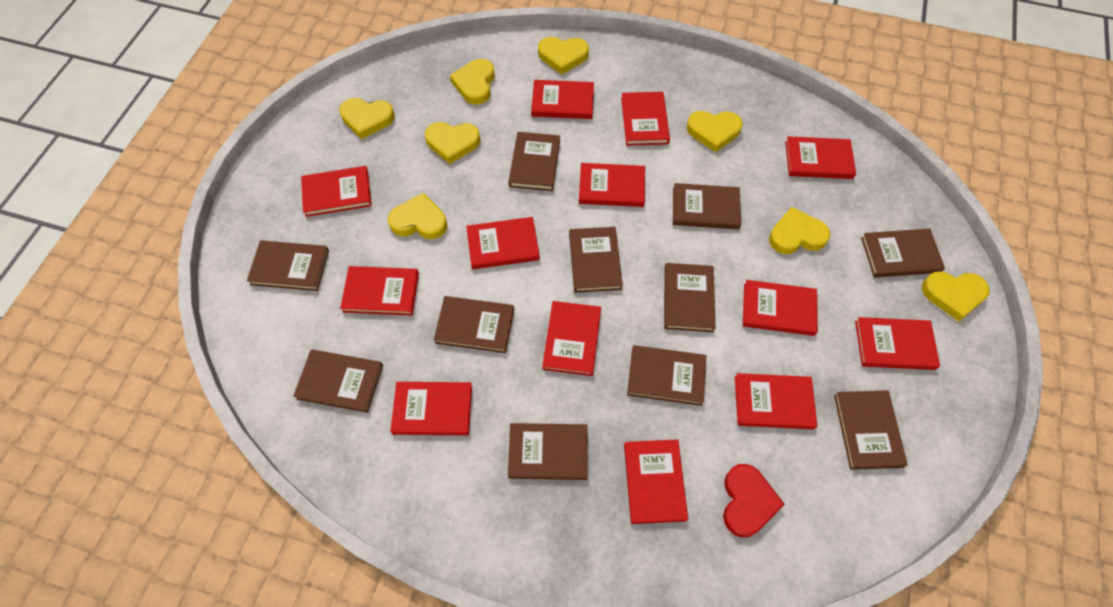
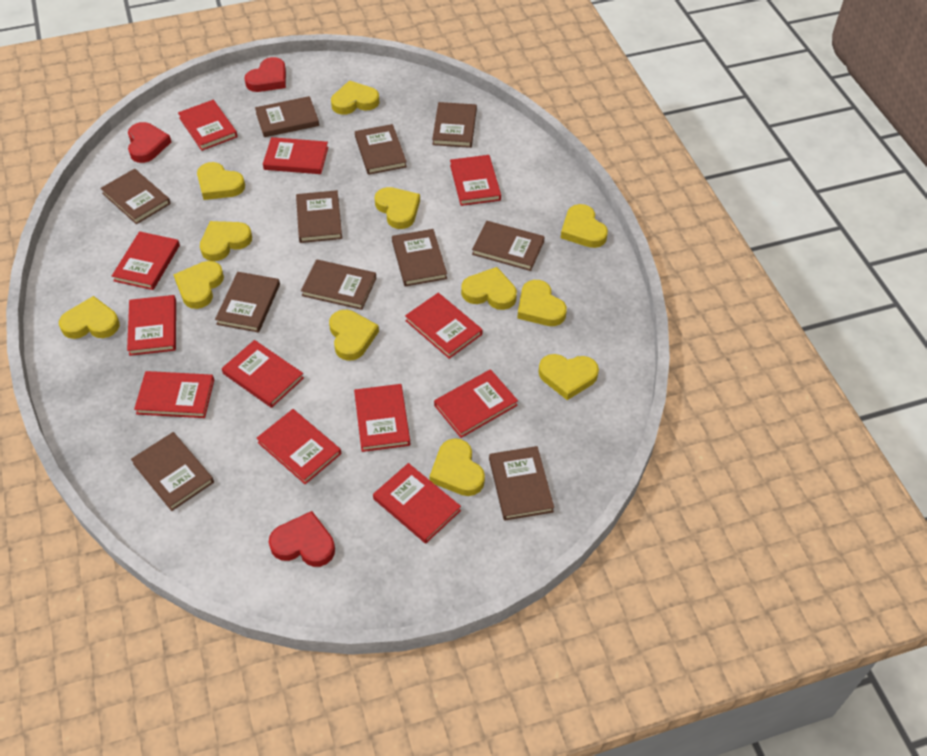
red book: [301,166,372,217] [340,266,419,316] [390,382,472,435] [466,217,540,269] [531,80,594,119] [542,301,601,376] [579,163,645,207] [621,92,670,146] [624,439,688,524] [735,373,817,430] [743,280,818,336] [785,136,856,179] [855,317,940,370] = 13 -> [112,231,180,290] [127,295,176,356] [134,371,214,418] [178,100,238,151] [222,340,304,408] [256,409,341,484] [263,137,328,174] [354,384,410,452] [373,463,461,543] [405,293,482,359] [434,369,518,438] [450,155,501,206] = 12
red heart: [723,464,785,537] = 1 -> [128,122,171,163] [244,57,286,92] [269,511,335,567] = 3
yellow heart: [339,98,394,139] [388,193,447,239] [425,122,480,164] [450,59,495,104] [538,37,589,75] [687,111,743,152] [769,207,830,254] [922,271,989,321] = 8 -> [59,296,120,339] [173,261,224,309] [197,162,245,200] [200,221,252,261] [329,310,379,361] [331,81,379,115] [375,187,420,229] [429,438,485,496] [461,267,517,310] [517,280,567,326] [539,354,599,400] [561,204,608,248] = 12

